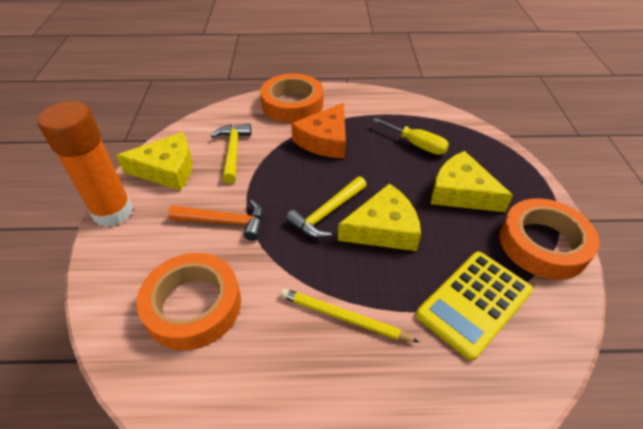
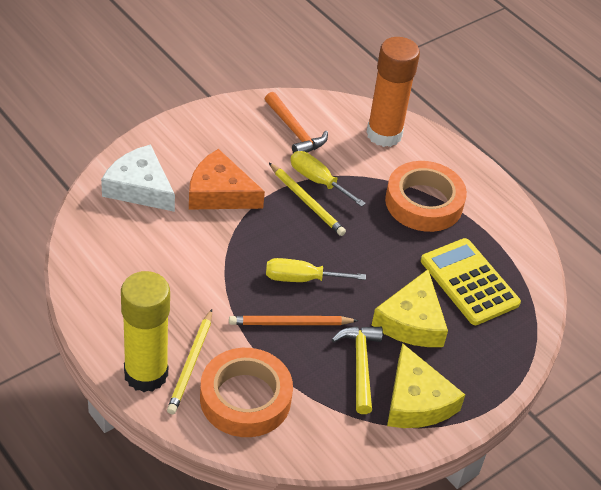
orange pencil: none = 0 -> [229,316,358,325] = 1
orange tape: [136,253,241,350] [260,74,323,123] [500,198,600,280] = 3 -> [200,348,293,437] [385,161,467,232] = 2
white cheese: none = 0 -> [101,144,175,212] = 1
yellow cheese: [116,132,192,191] [338,183,421,251] [431,151,513,212] = 3 -> [372,269,448,347] [387,343,465,428] = 2
yellow glue stick: none = 0 -> [121,271,170,392] = 1
yellow hammer: [211,123,251,183] [286,176,367,238] = 2 -> [332,326,383,414] = 1
yellow pencil: [280,288,419,342] = 1 -> [167,309,212,414] [269,163,346,236] = 2
yellow screwdriver: [373,118,449,155] = 1 -> [266,258,366,282] [291,151,366,207] = 2

